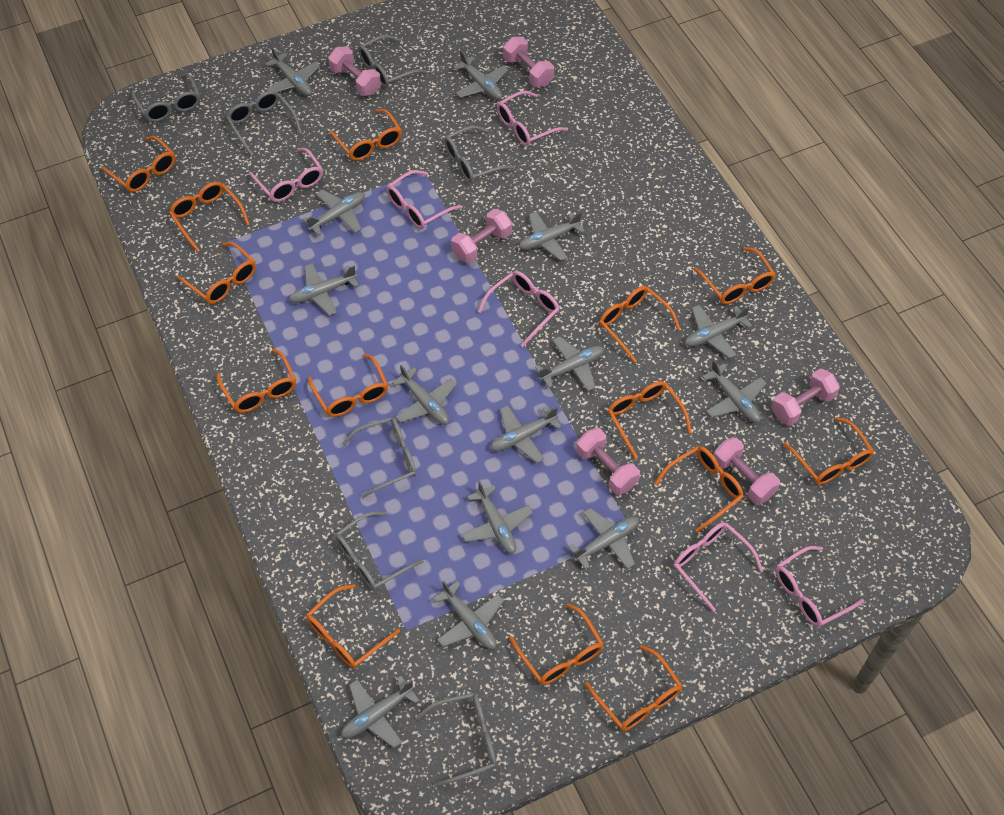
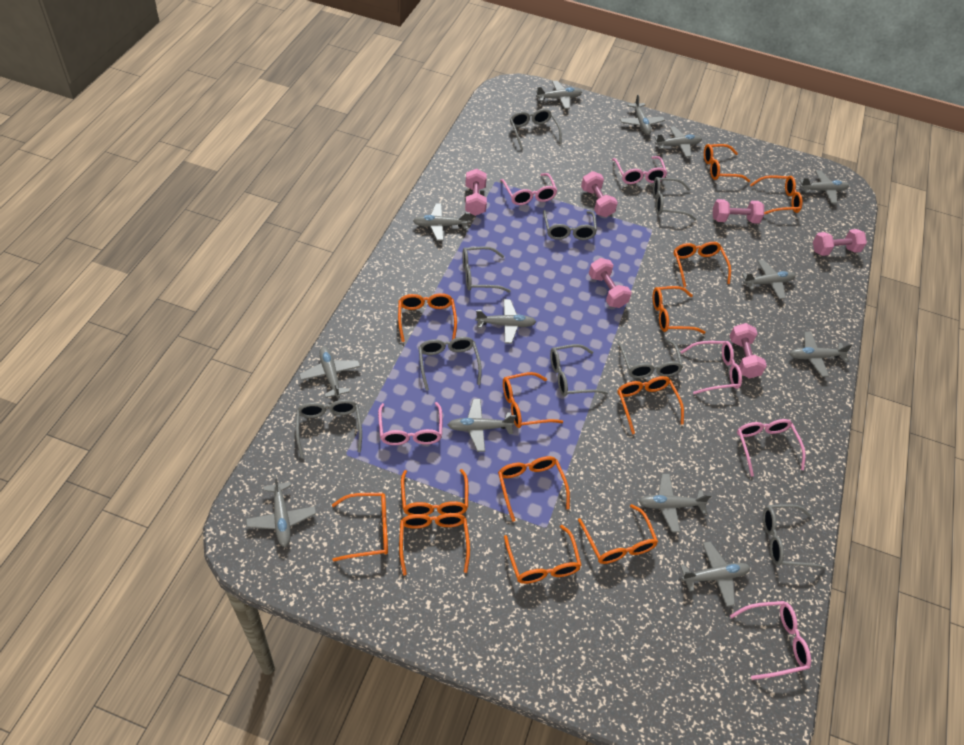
grey glasses: [132,73,200,122] [226,91,302,156] [335,511,424,590] [342,417,416,498] [358,35,428,88] [416,693,497,787] [444,126,515,183] = 7 -> [296,400,362,458] [418,337,482,391] [463,246,511,293] [510,109,562,150] [543,210,597,240] [550,344,608,397] [618,339,683,378] [653,177,696,220] [763,504,826,569] = 9
grey plane: [265,47,320,96] [289,263,359,316] [303,190,365,236] [341,676,420,748] [392,365,456,425] [433,580,504,649] [453,51,508,100] [462,481,533,554] [491,405,562,463] [519,212,585,261] [535,336,604,391] [568,508,639,570] [685,305,752,358] [702,360,767,423] = 14 -> [246,475,316,547] [299,346,361,398] [413,204,470,241] [448,399,516,452] [475,299,536,344] [536,81,582,109] [620,94,665,135] [639,474,712,532] [654,126,702,157] [680,542,750,607] [742,260,796,300] [790,332,853,377] [800,170,849,204] = 13
orange glasses: [101,136,175,192] [169,182,249,252] [177,242,256,304] [217,349,296,413] [306,584,400,668] [308,354,388,417] [329,109,402,161] [509,603,604,685] [585,645,682,731] [599,286,680,363] [608,381,692,459] [654,446,744,532] [694,247,776,304] [783,417,874,485] = 14 -> [332,493,388,562] [398,293,457,342] [399,513,470,575] [401,469,468,515] [498,456,570,522] [503,372,563,428] [504,525,582,584] [578,504,658,564] [617,376,684,434] [653,286,706,334] [674,242,731,287] [704,144,750,182] [750,175,803,215] = 13

